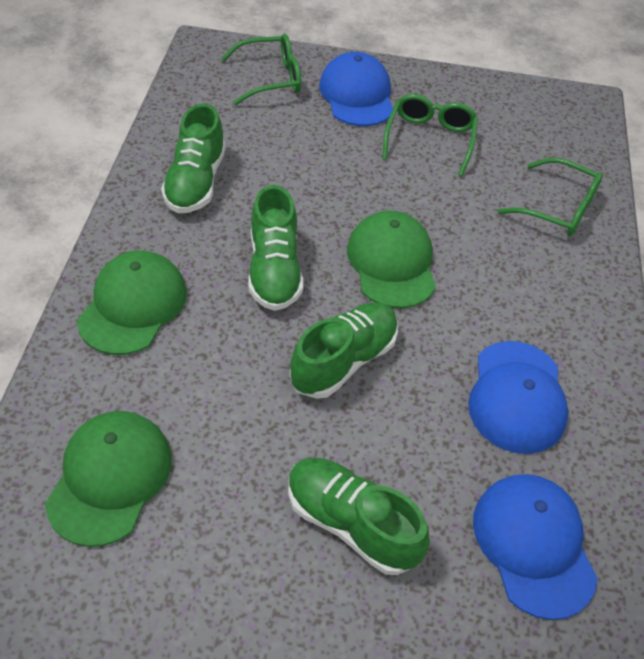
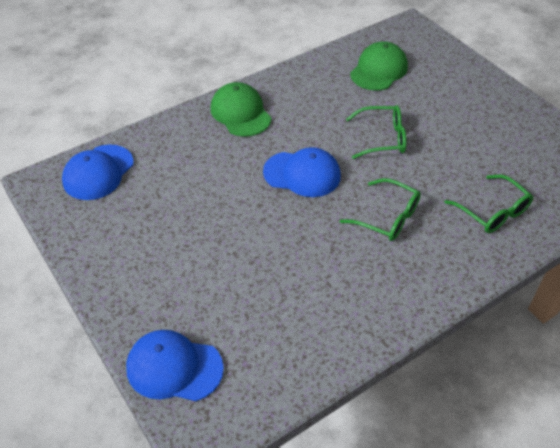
green cap: [45,411,172,547] [77,250,187,355] [347,211,436,308] = 3 -> [211,82,271,137] [350,41,408,91] = 2
green shoe: [161,104,226,213] [249,185,303,311] [288,458,430,575] [290,302,398,399] = 4 -> none = 0

